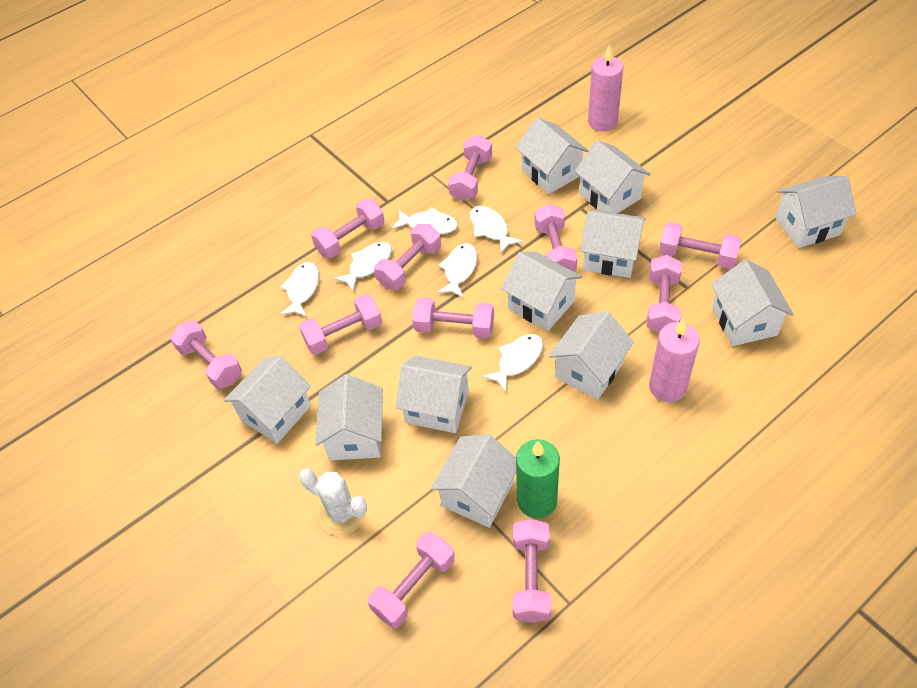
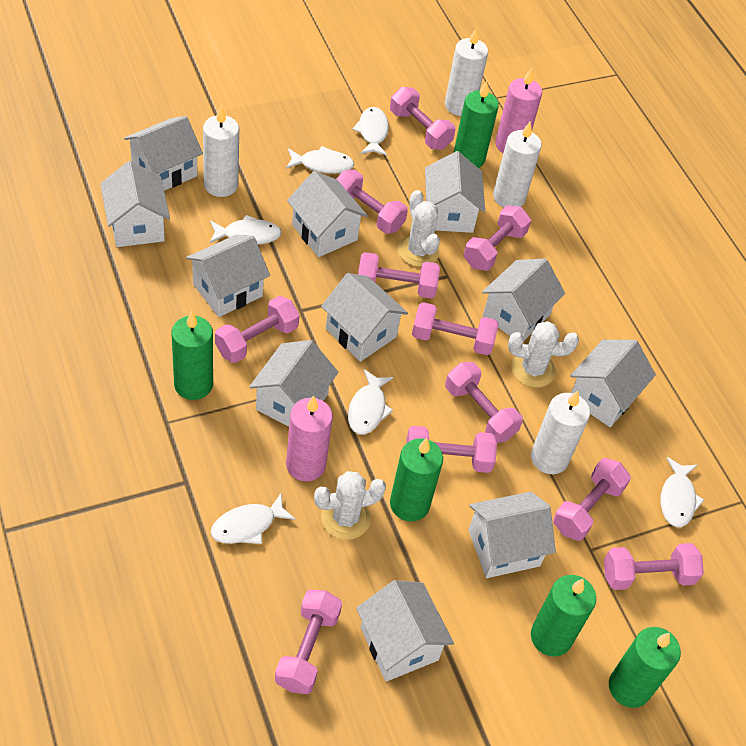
green candle: [516,439,560,519] = 1 -> [171,311,213,400] [390,438,443,521] [453,81,499,168] [531,575,596,657] [609,627,681,708] = 5
white cactus: [299,468,367,536] = 1 -> [314,471,386,540] [398,190,440,267] [508,321,579,388] = 3
white candle: none = 0 -> [203,106,239,197] [445,27,488,116] [493,121,542,208] [531,391,590,474] = 4

